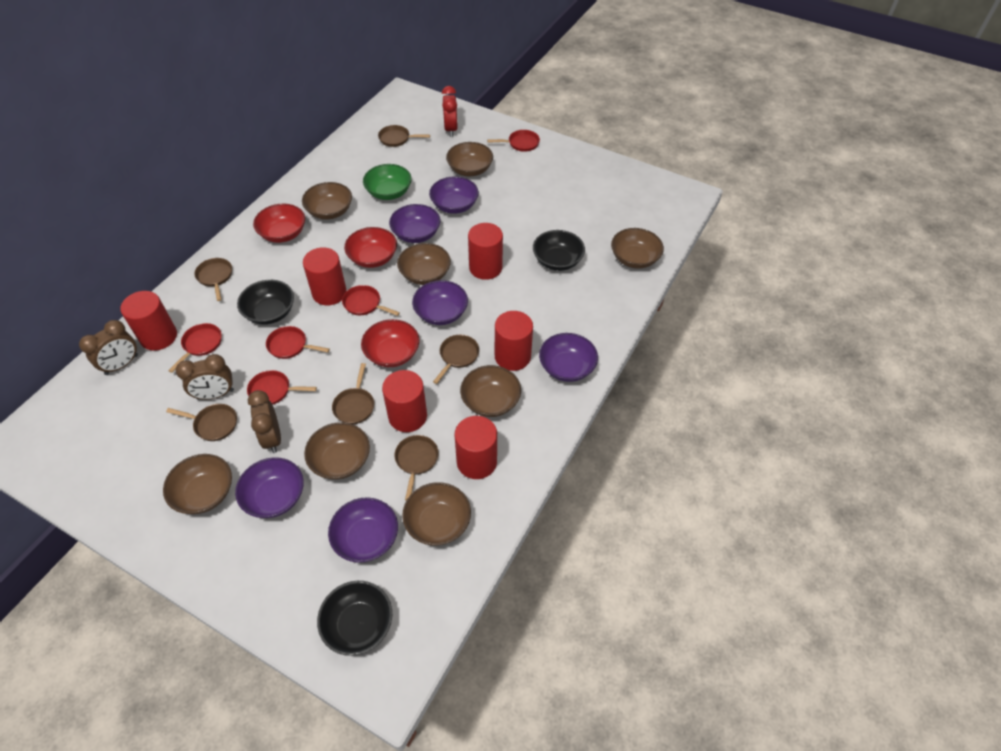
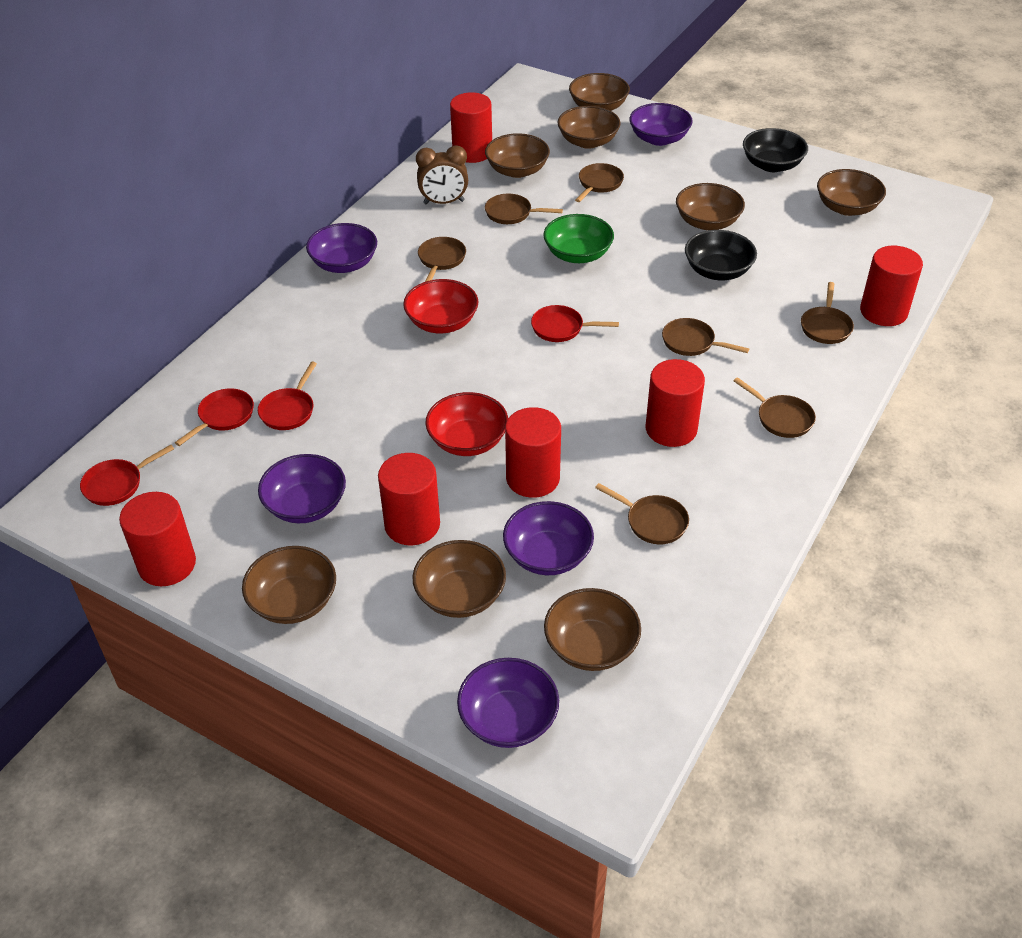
black bowl: [237,280,294,325] [317,581,392,656] [533,230,585,271] = 3 -> [685,230,757,280] [743,128,808,172] = 2
brown clock: [79,320,138,375] [176,354,234,400] [248,390,281,453] = 3 -> [416,145,468,204] = 1
brown pan: [166,404,237,441] [194,258,232,301] [332,363,374,424] [378,125,430,147] [394,435,439,501] [433,335,479,384] = 6 -> [418,237,466,282] [485,194,563,224] [575,163,624,202] [595,483,689,544] [662,318,749,356] [734,377,816,438] [801,282,854,344] = 7
purple bowl: [235,457,304,518] [328,497,398,563] [389,204,440,243] [412,280,468,325] [429,177,479,214] [539,333,598,382] = 6 -> [258,454,346,523] [306,223,377,273] [457,658,559,748] [503,501,594,575] [629,103,693,146] = 5
red bowl: [253,204,305,243] [344,227,397,268] [361,319,419,367] = 3 -> [403,279,478,333] [425,392,508,456] = 2
red clock: [442,86,458,137] = 1 -> none = 0
red pan: [168,323,222,373] [247,370,317,405] [266,326,330,359] [342,285,400,316] [487,130,540,152] = 5 -> [80,445,174,506] [175,388,254,446] [258,362,317,430] [531,305,619,342] = 4

